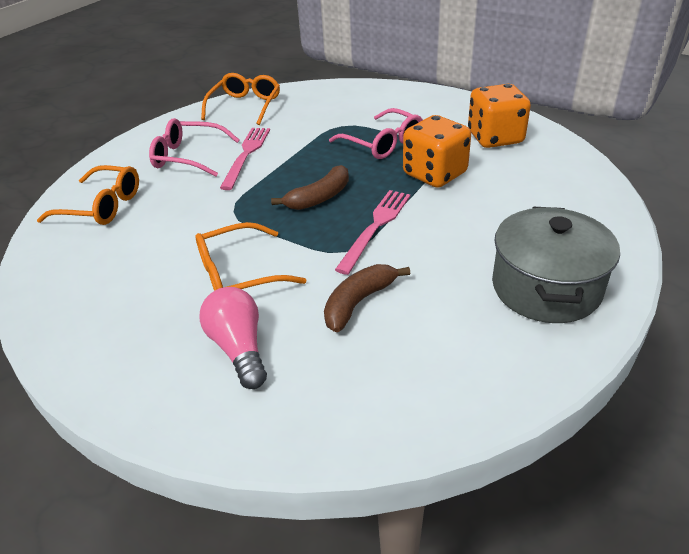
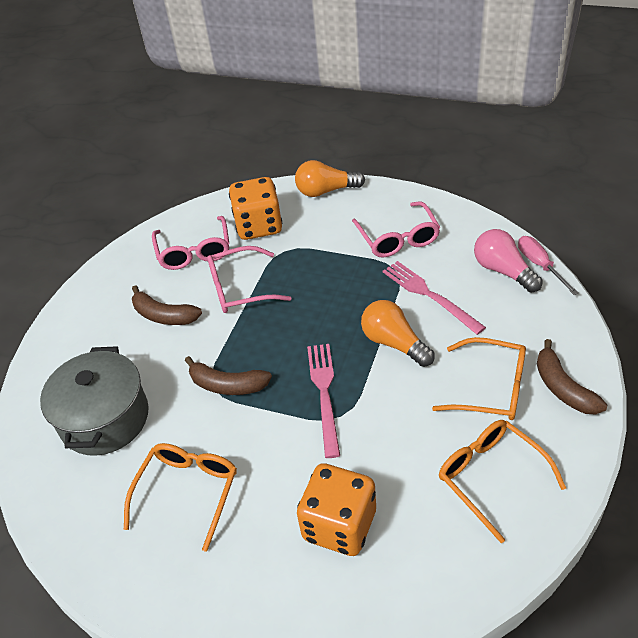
brown banana: [271,165,349,210] [324,264,410,332] = 2 -> [132,285,202,325] [185,356,272,395] [537,339,607,414] = 3
orange light bulb: none = 0 -> [295,160,365,197] [361,300,435,367] = 2
pink glasses: [149,118,240,177] [329,108,423,159] = 2 -> [152,216,229,270] [207,246,291,313] [352,201,440,257] = 3
pink screwdriver: none = 0 -> [518,236,579,295] = 1

